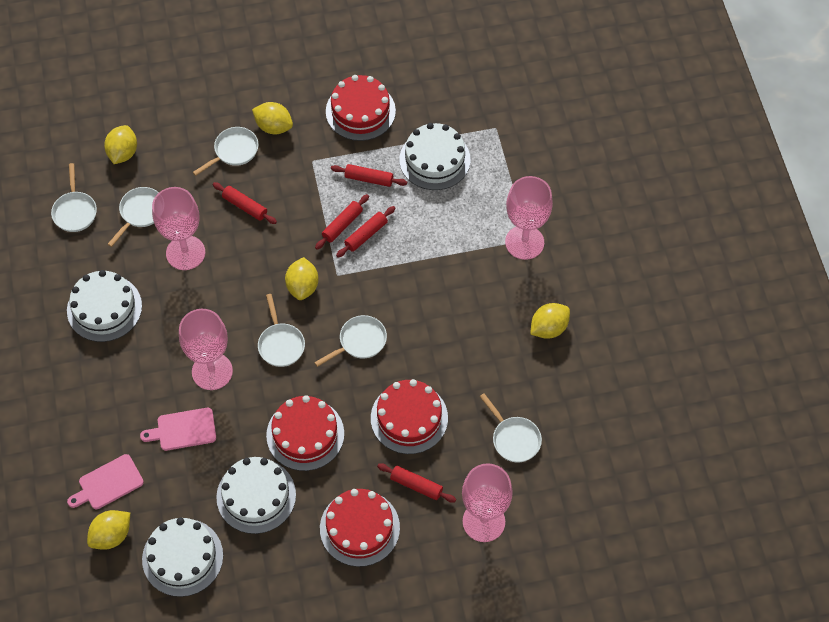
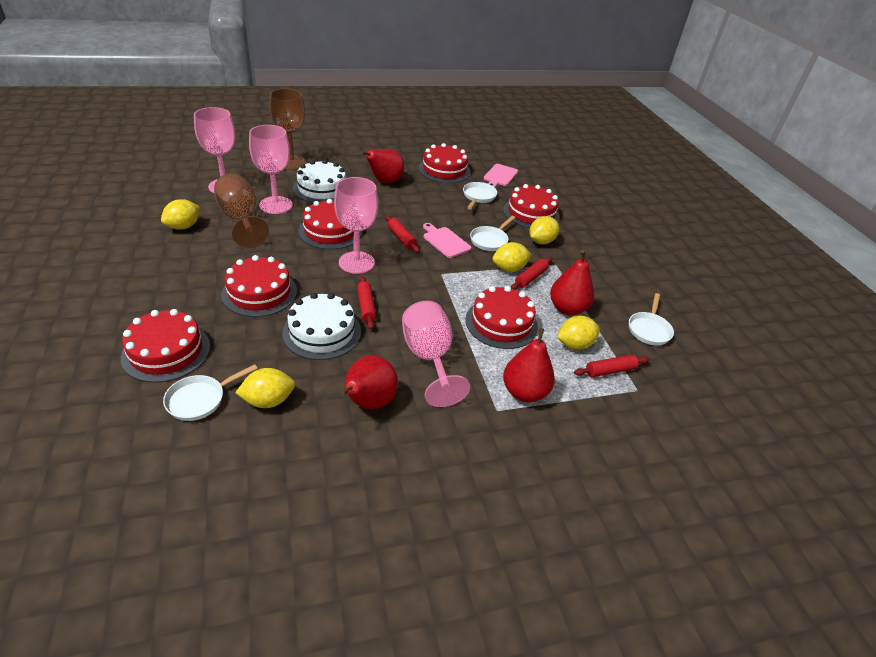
brown goblet: none = 0 -> [214,173,269,248] [269,88,307,170] = 2
red cake: [266,395,344,471] [320,489,400,567] [326,75,396,141] [371,379,448,454] = 4 -> [121,309,210,383] [221,255,297,317] [299,199,362,250] [419,143,471,183] [465,286,538,349] [503,184,560,228] = 6
red pear: none = 0 -> [340,356,398,409] [361,149,404,183] [503,328,555,402] [550,250,594,315] = 4
red rolling pin: [213,182,277,224] [315,194,369,250] [331,164,407,187] [336,206,395,258] [377,463,456,503] = 5 -> [357,276,377,330] [385,215,420,253] [511,257,552,290] [574,354,649,377] = 4
white cake: [67,270,142,342] [142,517,223,597] [216,457,296,534] [399,123,471,190] = 4 -> [282,293,361,360] [293,160,346,203] = 2
white pan: [51,163,97,232] [108,187,159,247] [193,127,259,176] [258,294,305,367] [314,315,387,367] [480,393,542,462] = 6 -> [163,364,258,421] [463,182,497,210] [470,216,515,251] [629,293,674,345] = 4

